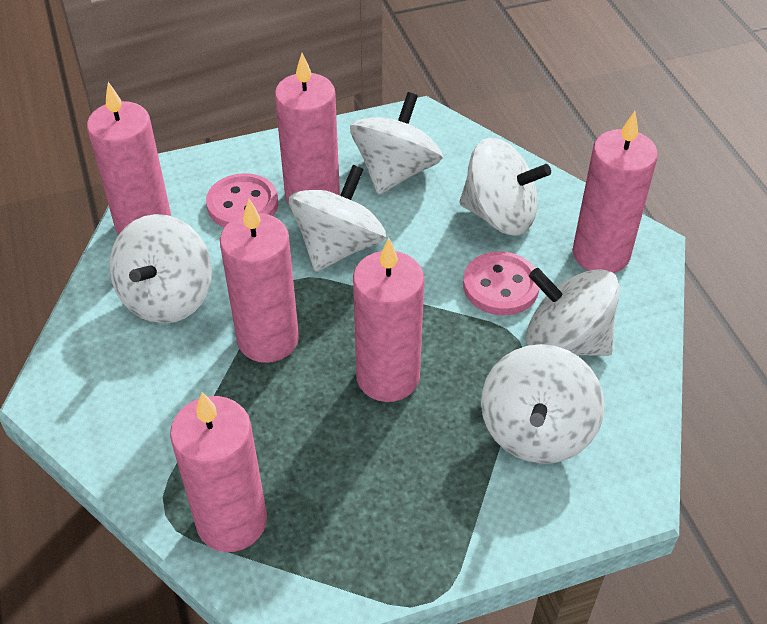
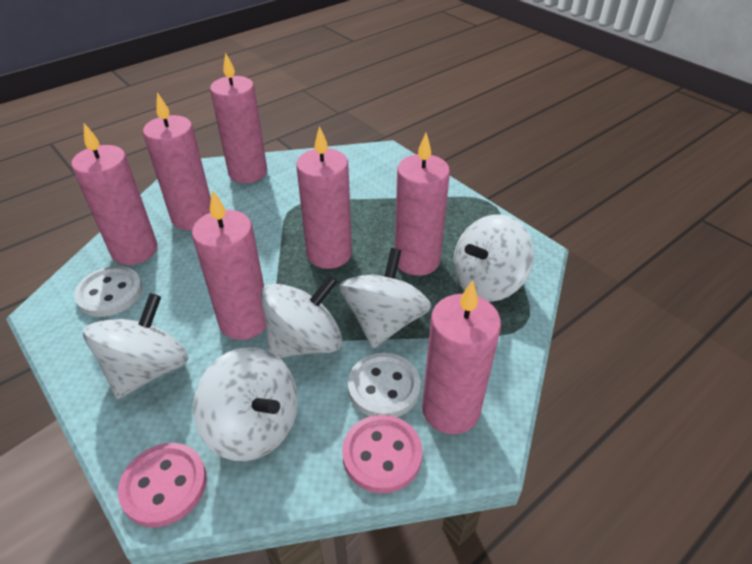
pink candle: [87,82,171,235] [170,392,267,552] [220,199,299,363] [275,53,340,206] [353,238,424,402] [573,111,658,273] = 6 -> [71,123,157,265] [143,92,211,230] [192,190,266,340] [210,52,267,183] [296,126,352,269] [395,133,450,276] [422,280,501,434] = 7
white button: none = 0 -> [74,266,143,317] [348,353,421,417] = 2
white spinning top: [109,214,212,324] [289,165,386,272] [350,92,443,195] [459,138,551,235] [481,344,605,464] [526,268,620,356] = 6 -> [83,293,188,399] [193,347,298,461] [261,275,342,358] [339,248,431,348] [453,214,534,302] = 5

